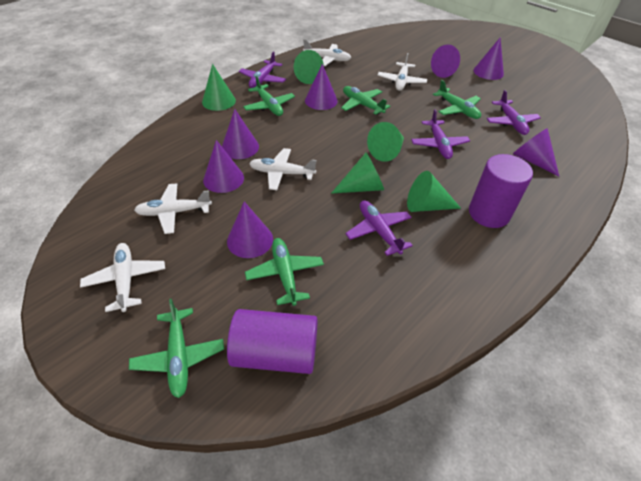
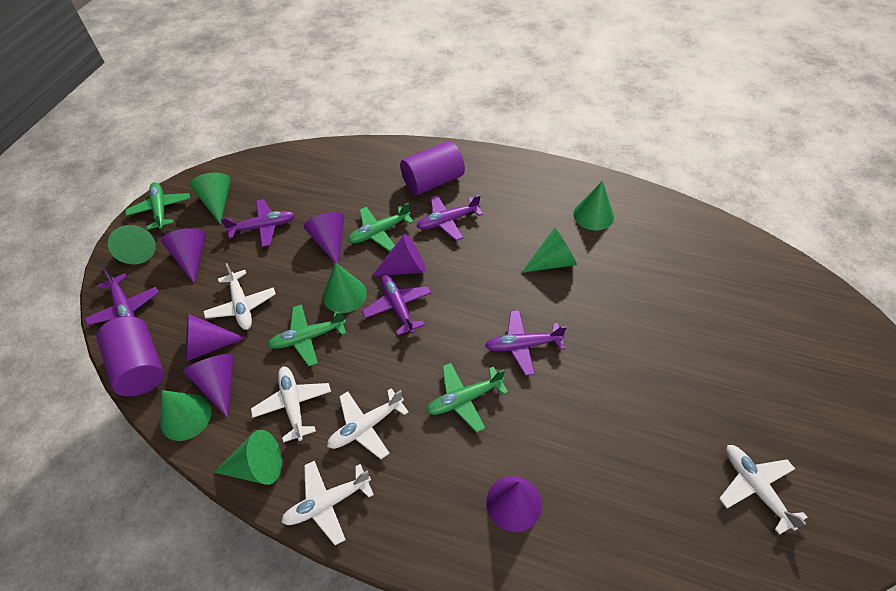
green cone: [202,64,236,111] [294,50,324,84] [331,153,384,194] [367,122,404,162] [407,171,461,212] = 5 -> [108,225,156,264] [160,390,212,441] [190,173,231,224] [214,430,282,485] [323,263,367,313] [521,228,577,273] [573,180,614,230] = 7
green plane: [129,298,224,398] [243,75,295,116] [245,238,324,306] [341,86,390,115] [433,80,481,119] = 5 -> [125,182,190,230] [268,304,346,366] [348,203,414,251] [426,363,508,433] = 4
purple cone: [203,140,244,193] [222,109,259,159] [227,201,273,258] [305,64,338,110] [431,45,460,78] [473,37,504,80] [513,128,559,177] = 7 -> [161,228,206,283] [183,354,234,418] [186,314,245,362] [303,212,344,264] [371,234,426,277] [486,476,542,532] = 6
purple plane: [239,51,286,88] [345,201,413,256] [411,109,470,159] [487,90,541,135] = 4 -> [85,268,159,325] [221,199,295,247] [362,275,432,335] [416,195,483,241] [485,310,567,376] = 5

